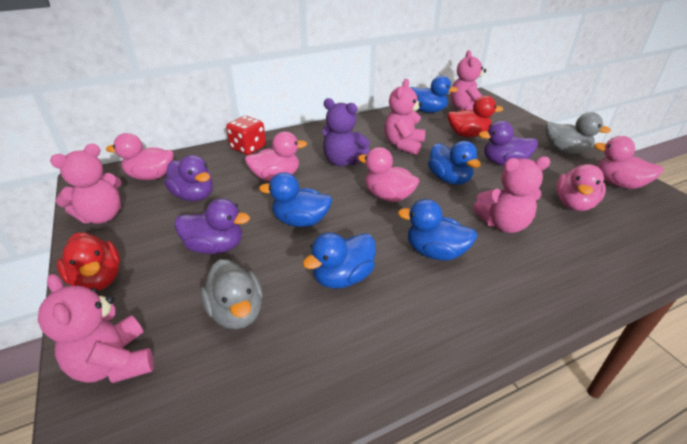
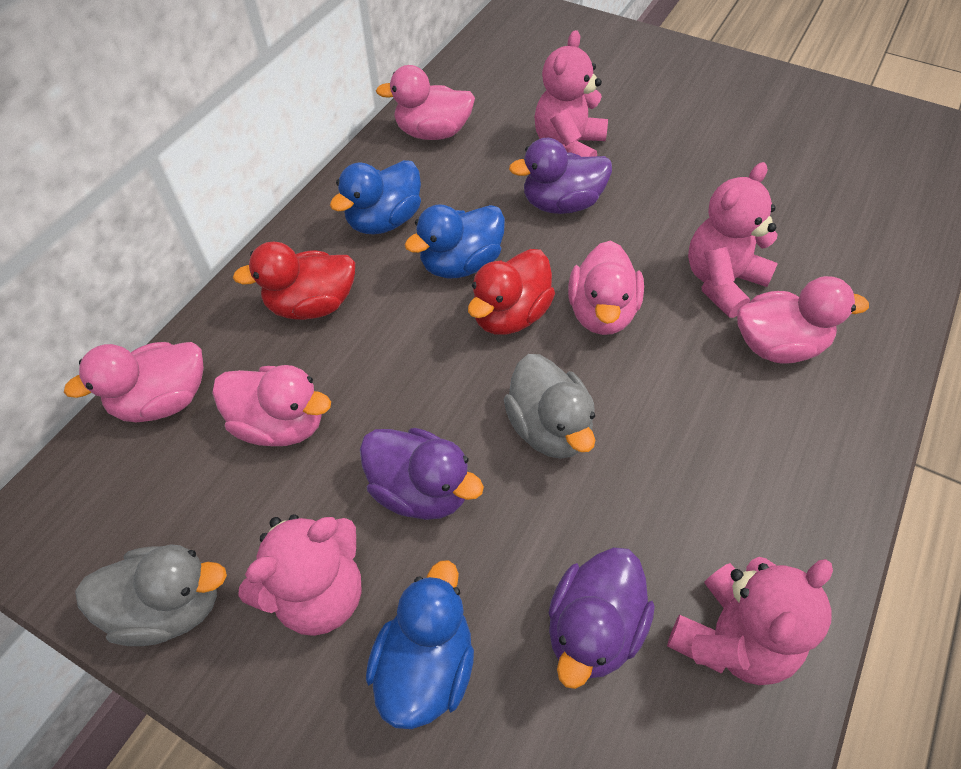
blue duck: [259,172,332,227] [303,232,376,289] [398,199,478,261] [410,76,458,113] [428,141,481,185] = 5 -> [330,160,421,235] [366,560,474,729] [405,204,505,278] = 3
pink teddy bear: [38,274,154,383] [50,144,121,224] [384,79,425,155] [450,50,486,110] [473,156,550,233] = 5 -> [238,514,362,636] [534,30,608,157] [667,557,833,685] [688,162,778,318] = 4
purple teddy bear: [323,98,370,166] = 1 -> none = 0
red dice: [226,116,266,155] = 1 -> none = 0

